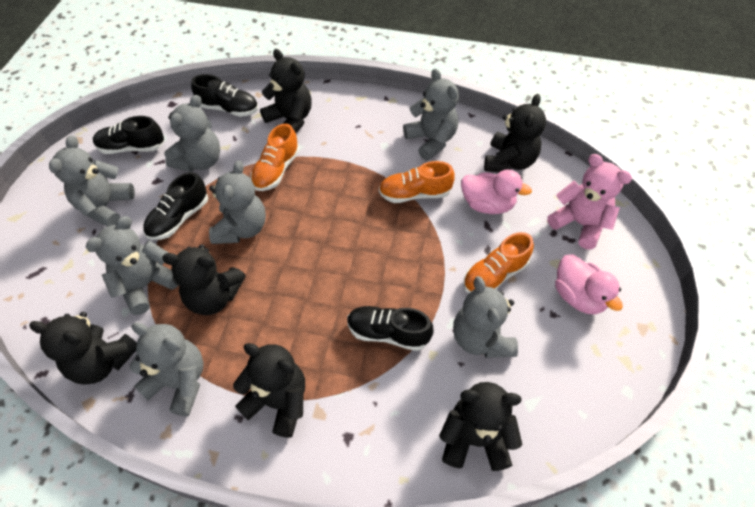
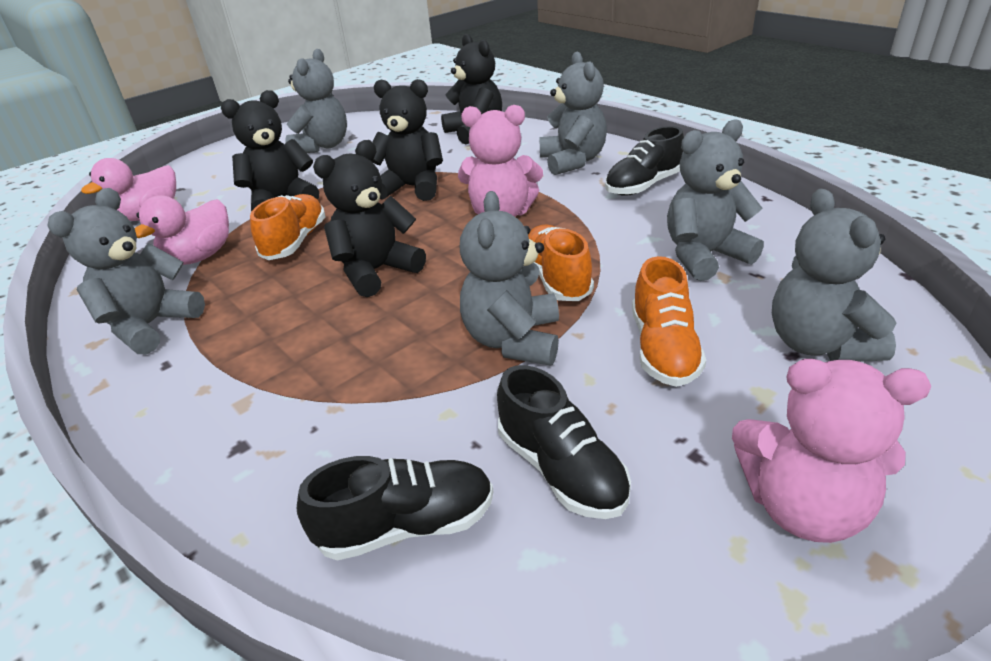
black shoe: [93,116,165,154] [143,172,208,240] [191,74,258,117] [347,306,434,351] = 4 -> [297,456,494,560] [497,365,631,519] [605,126,684,196] = 3
black teddy bear: [29,312,137,385] [162,244,246,315] [233,343,305,438] [260,49,312,133] [439,382,522,471] [484,94,546,172] = 6 -> [221,90,319,212] [313,140,426,297] [372,79,443,201] [441,34,502,144] = 4
grey teddy bear: [49,136,135,227] [86,216,178,315] [129,322,204,416] [164,95,220,172] [209,160,266,244] [403,69,459,160] [453,276,518,358] = 7 -> [47,188,205,354] [285,49,347,153] [460,191,559,366] [540,52,607,175] [667,119,764,281] [772,189,896,362] = 6
pink teddy bear: [547,154,632,249] = 1 -> [458,105,543,217] [732,359,931,543] = 2

